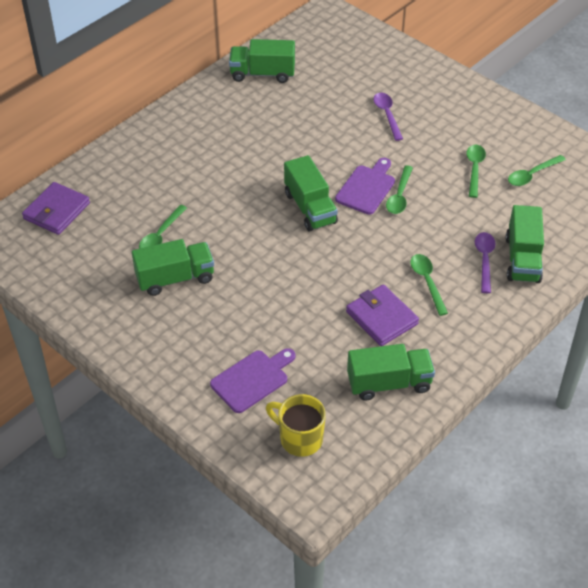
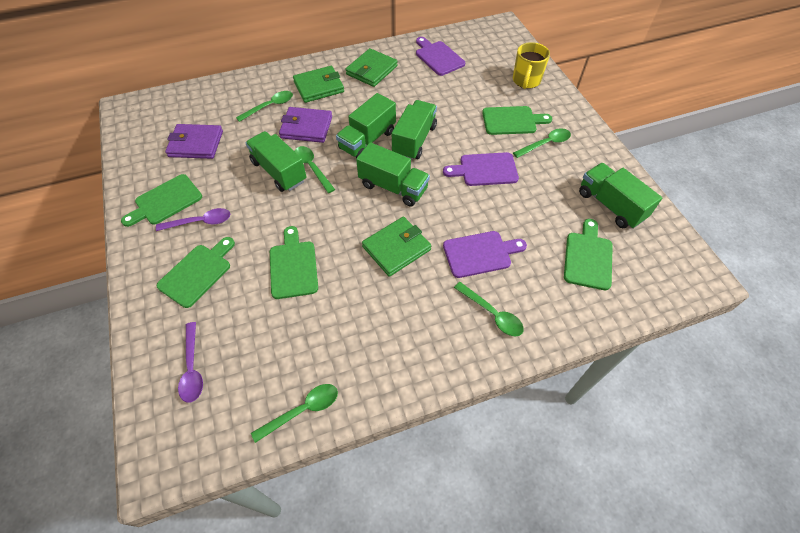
green cutting board: none = 0 -> [121,174,202,227] [156,237,235,308] [270,226,318,299] [482,106,552,135] [564,219,613,290] = 5
green wallet: none = 0 -> [293,66,344,103] [346,48,398,87] [362,217,431,277] = 3
purple cutting board: [210,348,296,413] [335,158,395,215] = 2 -> [416,37,465,76] [443,152,519,186] [443,231,527,278] = 3

